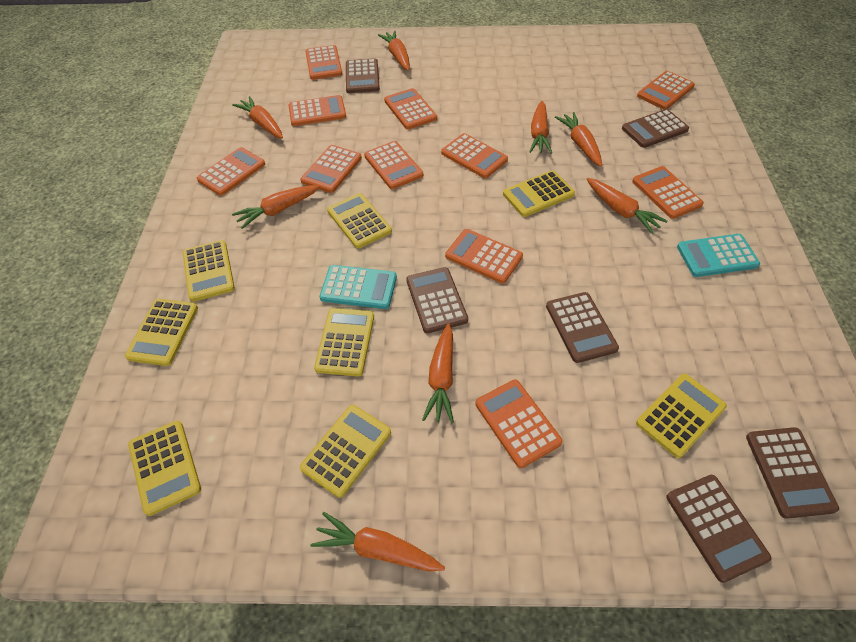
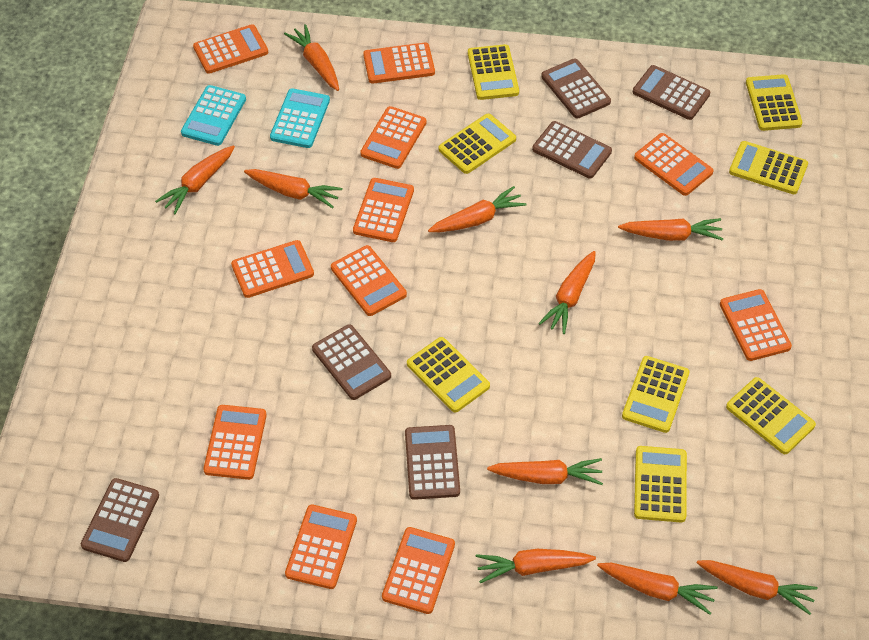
orange carrot: [232,96,283,138] [232,185,321,229] [310,512,445,571] [378,31,410,71] [422,323,454,423] [529,101,552,154] [555,112,602,166] [586,178,668,234] = 8 -> [155,145,235,214] [244,169,342,208] [284,24,339,91] [428,186,527,232] [475,549,596,583] [487,458,603,485] [538,251,596,334] [597,563,718,615] [618,218,723,241] [697,560,818,615] = 10

